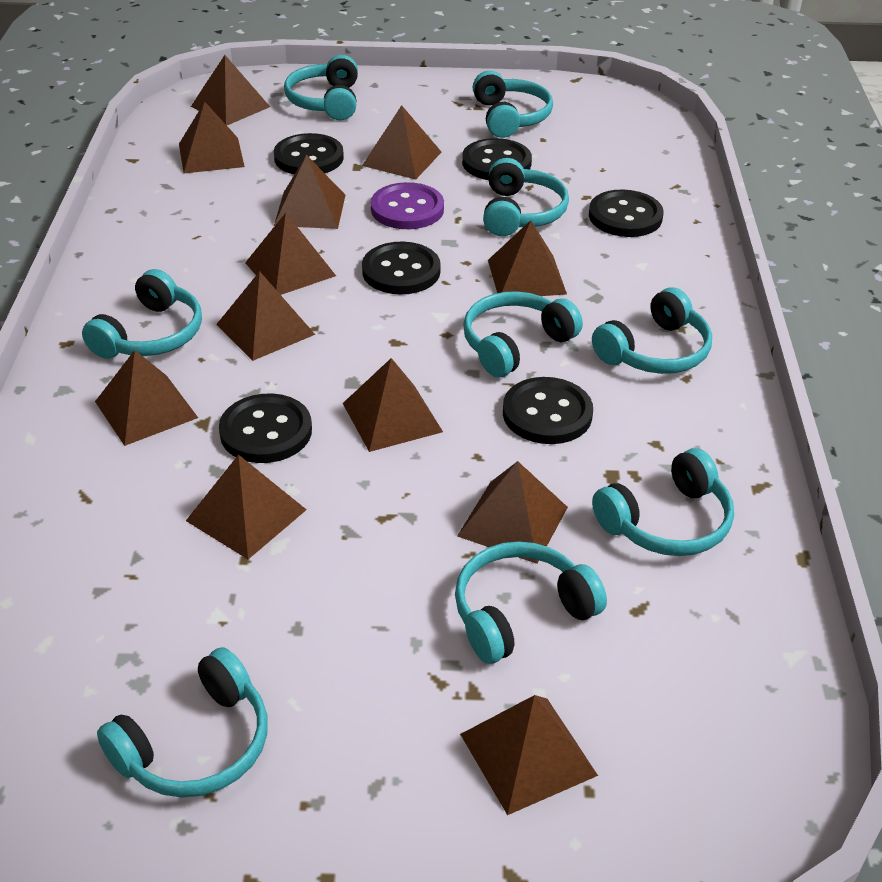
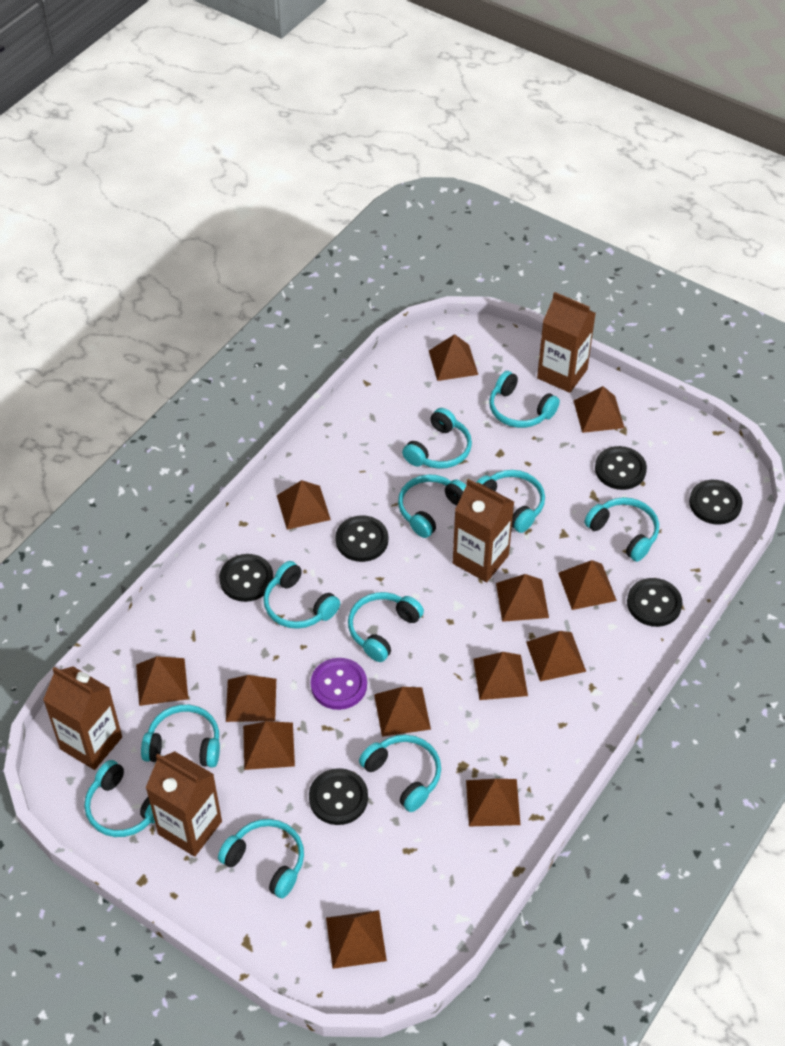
brown carton: none = 0 -> [43,666,122,770] [146,752,222,857] [453,479,514,582] [537,292,596,393] = 4
brown pyramid: [95,350,198,446] [179,102,245,173] [186,454,307,559] [191,55,270,125] [216,271,315,361] [245,213,336,295] [274,155,346,229] [343,358,443,452] [362,105,441,179] [457,461,568,564] [460,695,598,815] [488,220,567,296] = 12 -> [136,656,188,706] [226,675,276,722] [243,721,295,770] [277,480,331,530] [326,910,387,969] [374,687,431,737] [429,334,478,381] [466,779,521,826] [473,652,528,700] [496,574,549,622] [526,631,586,682] [558,560,617,610] [573,386,624,433] = 13
turquoise headphones: [82,269,202,359] [97,647,268,798] [284,55,358,120] [455,541,607,664] [463,291,583,377] [473,71,553,138] [483,158,569,236] [592,287,712,374] [592,448,734,556] = 9 -> [84,760,155,837] [141,705,220,768] [218,819,304,898] [264,561,340,629] [348,592,424,662] [359,735,441,812] [398,474,466,538] [402,408,472,469] [476,470,545,533] [489,371,560,428] [584,497,659,562] = 11

